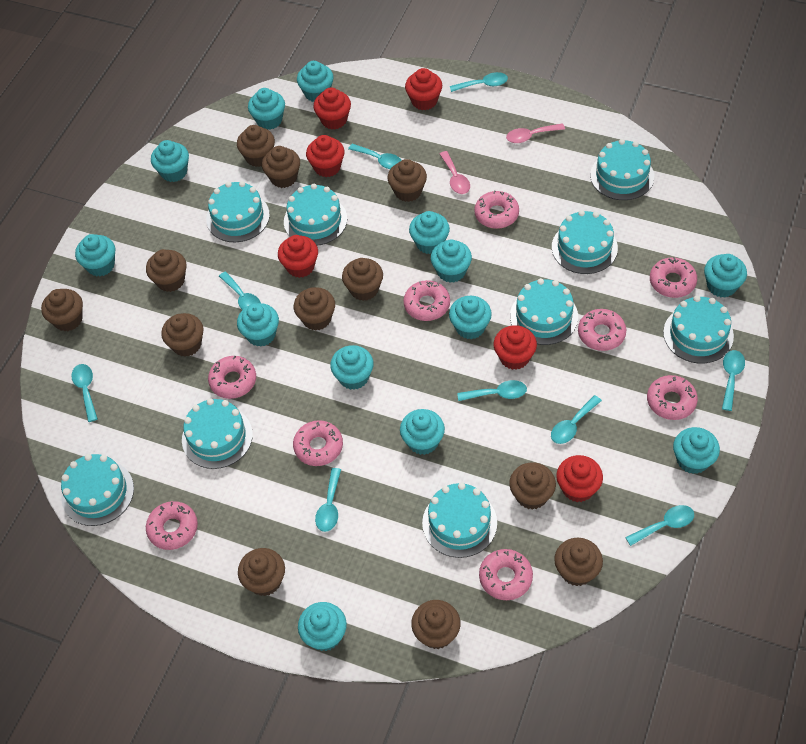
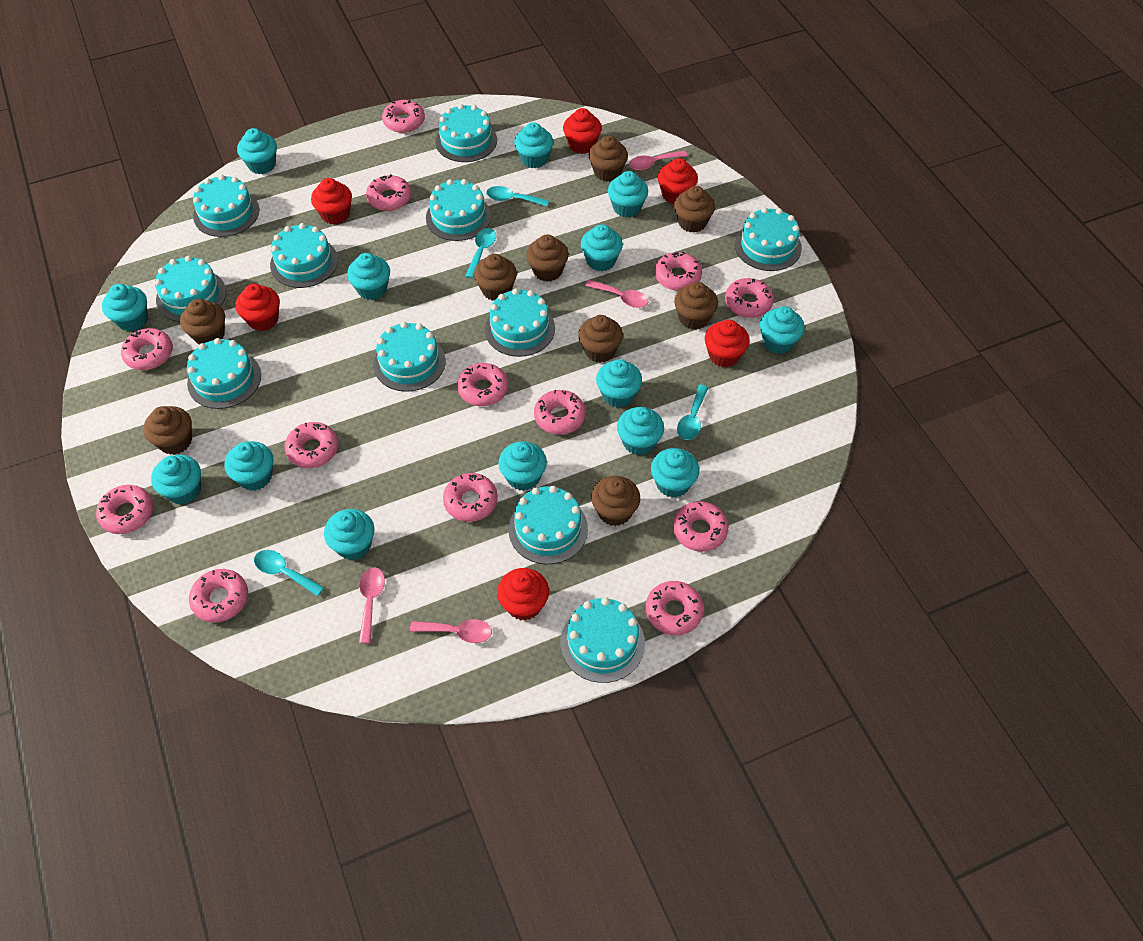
brown cupcake: [41,289,83,331] [146,249,187,292] [161,313,204,357] [237,125,275,167] [238,548,285,596] [262,146,300,188] [294,287,335,331] [342,258,383,301] [388,159,427,202] [411,600,461,649] [509,462,556,510] [554,538,603,586] = 12 -> [143,406,192,455] [180,299,225,344] [474,254,517,301] [526,234,569,282] [578,315,623,363] [589,135,628,182] [591,476,640,526] [674,186,715,233] [674,282,718,330] = 9
pink donut: [146,501,198,550] [208,356,256,399] [293,420,343,466] [403,280,450,321] [474,190,519,229] [479,549,533,600] [578,309,626,351] [647,375,698,420] [650,257,697,298] = 9 -> [96,485,153,534] [121,328,173,370] [189,569,248,623] [284,422,338,468] [366,174,411,211] [382,100,425,133] [443,473,498,522] [457,363,508,406] [534,390,586,435] [646,581,704,635] [655,252,702,291] [673,501,729,552] [725,278,774,318] = 13
pink spoon: [440,151,470,194] [506,123,565,143] = 2 -> [359,567,385,644] [410,619,492,643] [585,280,649,308] [629,151,687,170] = 4
turquoise cake: [61,454,134,526] [182,398,253,469] [206,181,270,242] [284,184,347,246] [422,483,497,558] [510,278,578,345] [552,210,618,274] [590,139,654,200] [663,296,734,363] = 9 -> [155,256,226,322] [187,338,261,409] [193,175,259,237] [270,223,338,288] [373,322,445,392] [426,179,491,241] [435,104,497,162] [485,288,555,357] [508,486,588,564] [560,597,645,683] [735,207,802,271] = 11
turquoise cupcake: [75,234,115,276] [151,140,189,182] [237,303,279,347] [248,88,285,130] [297,61,334,102] [298,602,347,651] [330,345,374,390] [400,409,445,455] [409,211,450,254] [431,239,472,283] [449,296,492,339] [673,427,720,474] [704,254,747,298] = 13 -> [102,284,148,331] [151,455,201,504] [224,441,273,491] [237,128,277,174] [324,509,375,560] [347,253,390,300] [498,441,547,491] [514,122,553,168] [581,224,623,271] [596,359,642,407] [608,171,648,218] [617,407,664,455] [651,448,699,497] [760,306,805,354] = 14
turquoise spoon: [71,364,98,422] [219,272,261,310] [315,468,341,532] [348,144,402,169] [450,72,508,92] [457,380,527,401] [551,395,602,444] [625,505,694,546] [722,350,745,411] = 9 -> [254,550,324,596] [465,228,496,279] [486,186,549,207] [677,385,708,440] = 4

